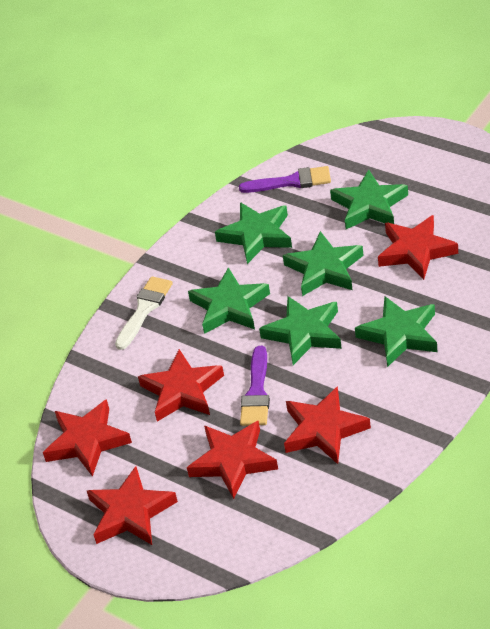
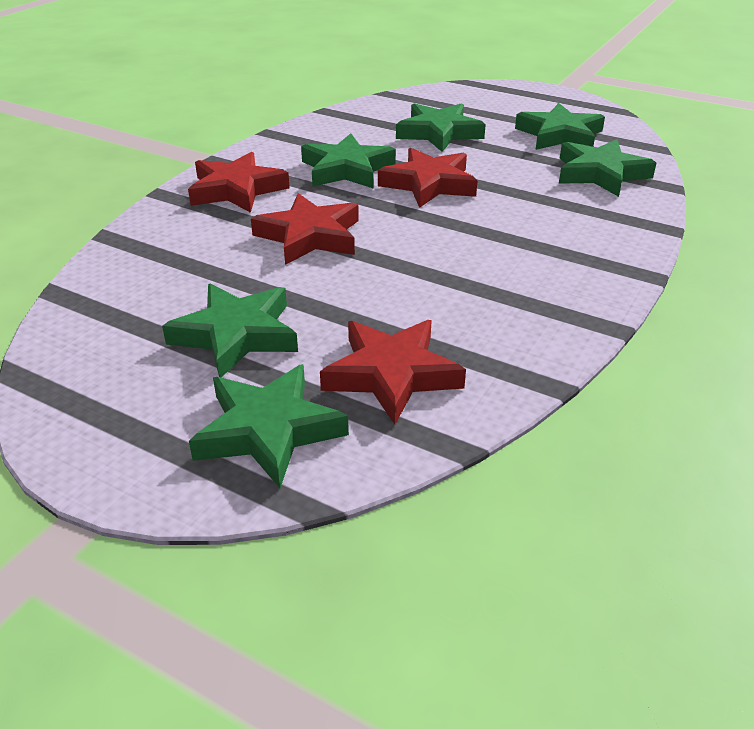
purple brush: [239,166,331,193] [240,346,270,426] = 2 -> none = 0
red star: [43,399,132,477] [87,466,178,545] [138,349,224,422] [187,421,278,499] [284,386,371,464] [378,215,458,280] = 6 -> [188,152,290,213] [251,193,359,265] [320,320,466,425] [378,148,477,208] = 4
white brush: [115,276,173,350] = 1 -> none = 0

